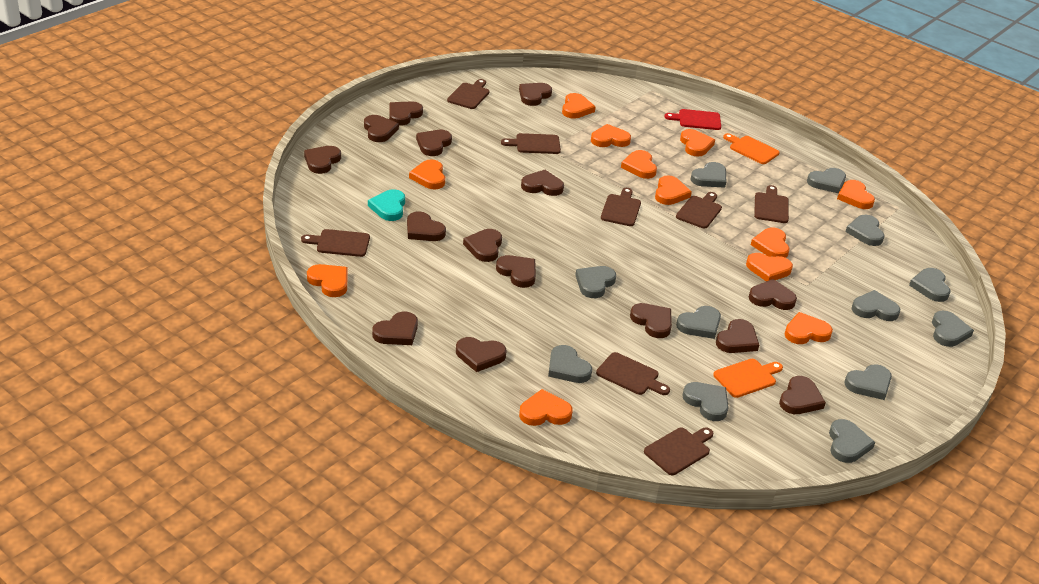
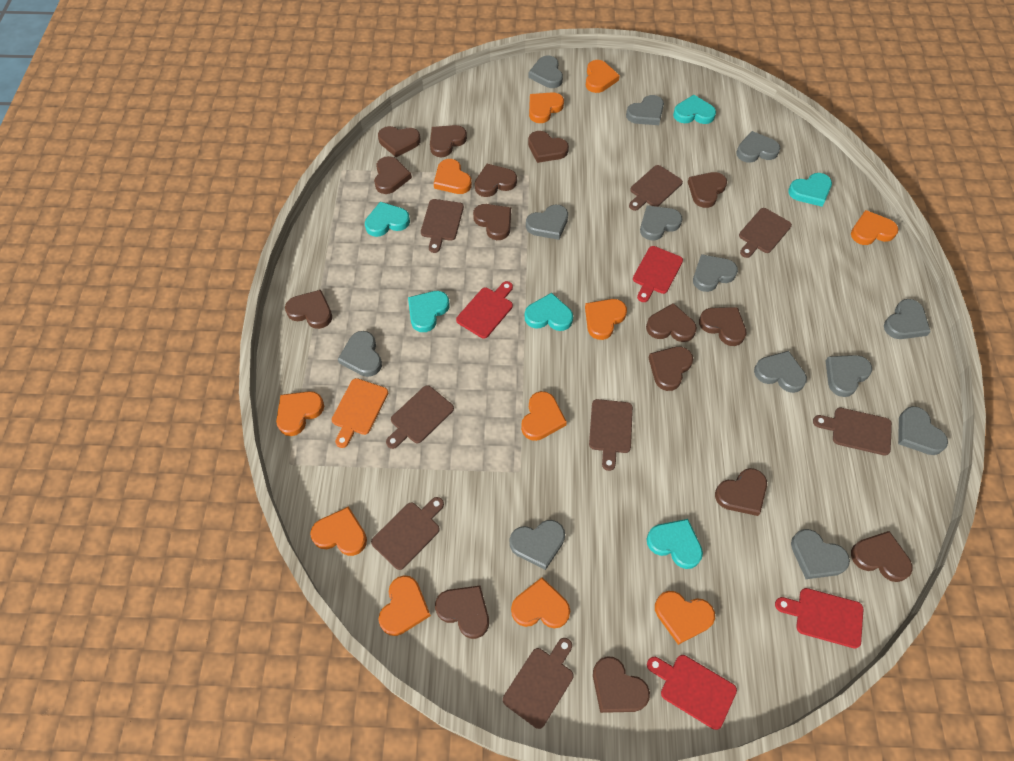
grey heart: [548,345,592,383] [575,266,616,298] [676,306,721,339] [682,382,729,421] [690,162,726,188] [807,168,846,193] [829,419,875,463] [844,364,892,400] [845,215,884,246] [852,290,900,321] [909,268,950,302] [932,311,974,347] = 12 -> [338,331,382,377] [510,520,565,570] [526,204,568,240] [528,56,563,88] [626,95,664,125] [640,205,682,241] [693,254,738,292] [736,131,780,163] [754,351,807,393] [791,529,850,579] [825,355,872,397] [884,299,931,339] [898,406,948,455] = 13
orange cutting board: [713,359,783,398] [723,133,780,164] = 2 -> [332,378,388,448] = 1
orange heart: [307,264,348,297] [409,159,445,189] [519,389,573,426] [562,93,596,119] [591,124,631,147] [621,150,657,179] [655,175,692,205] [680,129,715,157] [746,253,793,281] [751,227,790,258] [785,312,833,344] [837,180,875,209] = 12 -> [276,391,324,436] [310,506,367,556] [379,575,431,636] [434,159,472,194] [511,577,570,628] [521,391,567,441] [529,92,564,123] [585,299,627,340] [586,60,620,93] [655,591,715,645] [851,210,898,245] = 11
red cutting board: [664,109,721,130] = 1 -> [456,281,513,338] [633,246,683,302] [647,655,737,730] [775,588,863,649] = 4
turquoise heart: [368,189,405,221] = 1 -> [365,202,410,237] [408,291,450,332] [525,293,573,331] [647,519,703,569] [673,95,716,124] [788,173,832,207] = 6

